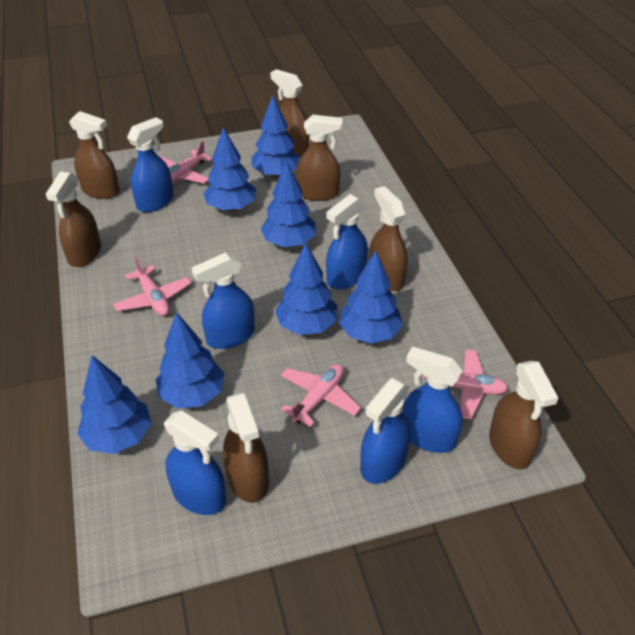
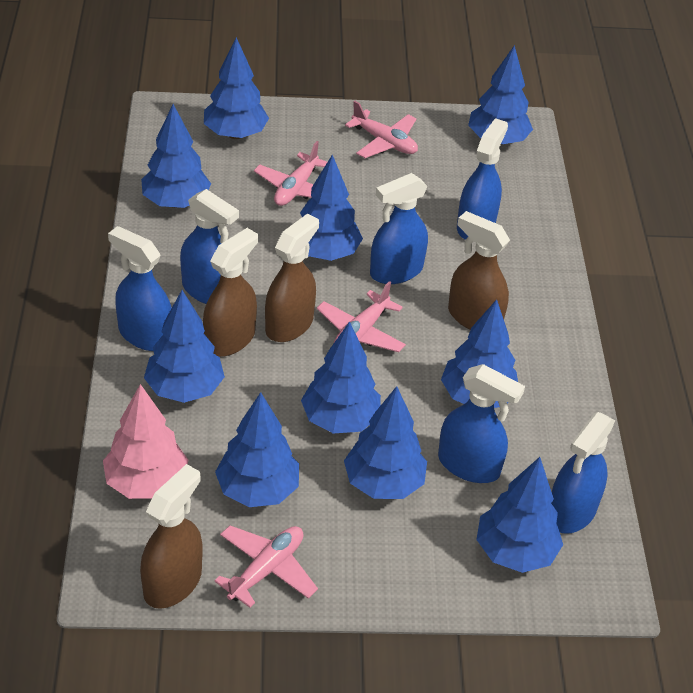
blue tree: [77,355,151,454] [156,312,225,408] [203,127,256,212] [251,95,300,178] [260,161,316,247] [275,243,337,335] [339,251,403,343] = 7 -> [141,104,211,208] [144,290,225,403] [204,37,269,139] [215,392,299,507] [300,154,363,261] [301,321,381,434] [344,386,427,499] [441,299,518,408] [468,45,533,145] [476,457,563,573] = 10
brown spray bottle: [46,172,101,267] [69,111,119,199] [223,392,269,503] [270,69,309,157] [296,115,343,201] [370,186,408,291] [489,361,558,469] = 7 -> [140,464,203,609] [203,228,258,357] [265,213,319,342] [448,211,510,330] = 4
pink tree: none = 0 -> [103,384,188,499] = 1

